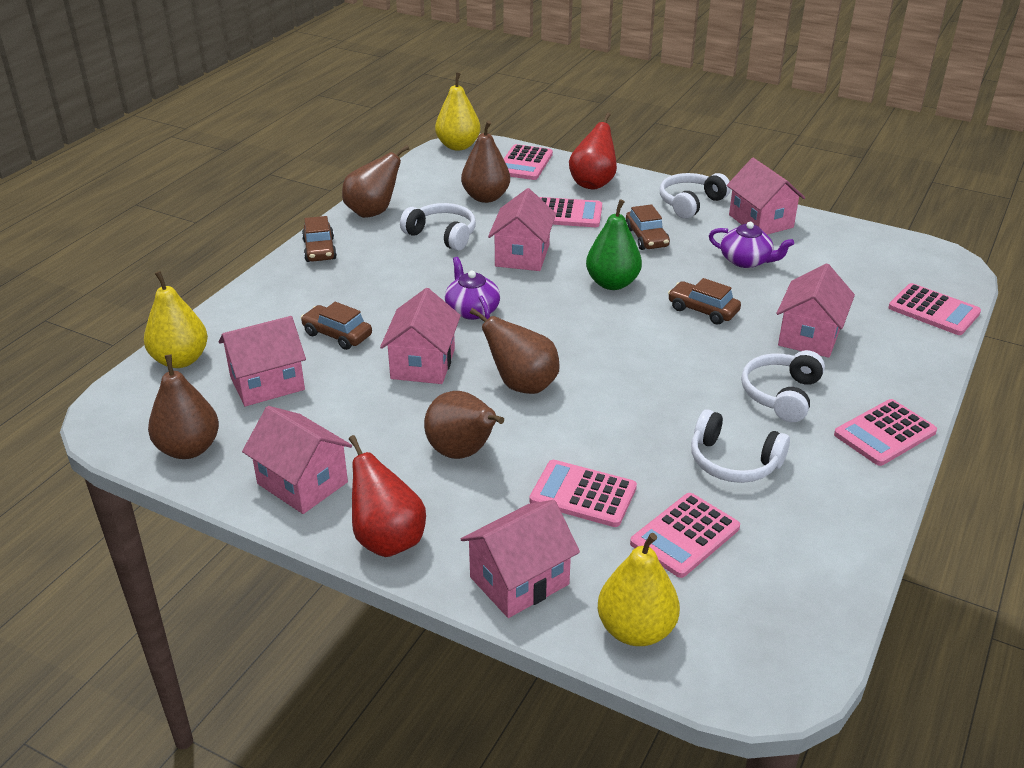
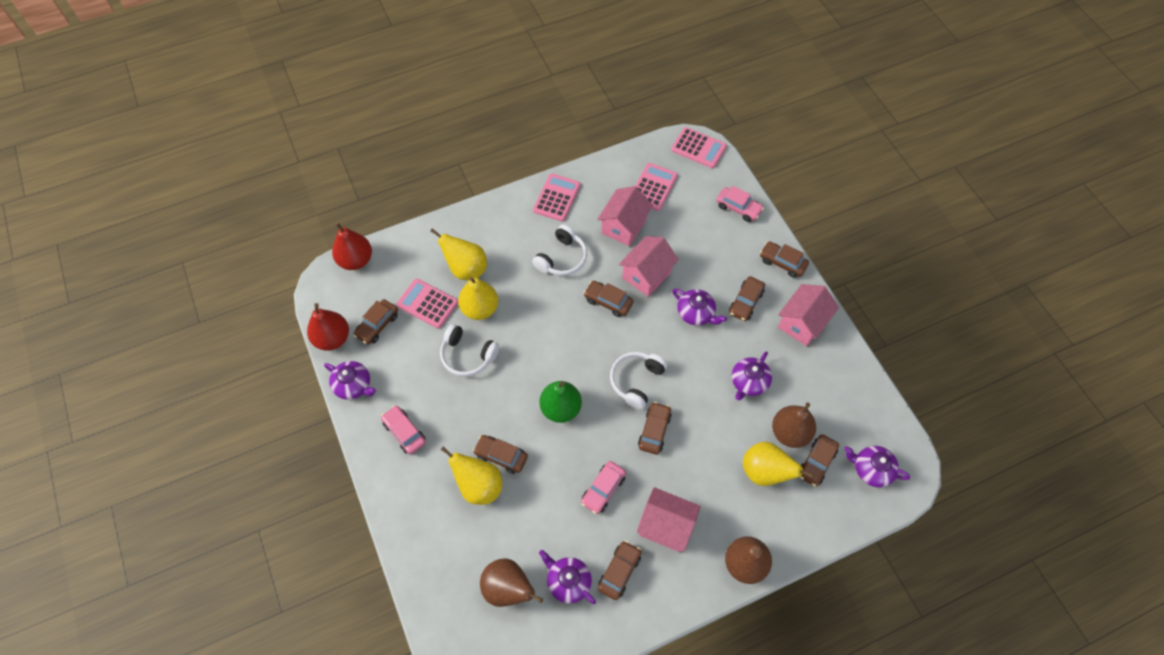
brown car: [301,302,372,350] [302,216,337,262] [626,204,670,250] [668,278,741,325] = 4 -> [353,299,398,344] [473,435,528,474] [584,281,633,317] [598,540,641,600] [638,402,672,454] [729,276,765,321] [760,241,809,278] [799,434,839,487] = 8
brown pear: [148,354,219,459] [342,145,409,218] [424,391,504,459] [461,121,510,203] [470,308,560,394] = 5 -> [480,558,543,607] [725,536,772,584] [772,402,816,448] = 3
pink calculator: [504,144,553,180] [529,460,637,527] [539,197,602,227] [630,493,740,578] [834,399,937,466] [888,283,981,335] = 6 -> [397,279,458,329] [533,174,581,222] [635,163,678,211] [671,127,727,168] = 4
pink car: none = 0 -> [381,405,426,455] [581,461,626,514] [716,186,764,222] = 3
pink house: [219,316,306,406] [242,406,352,514] [380,288,461,384] [461,500,580,618] [488,188,556,271] [727,158,805,235] [776,263,855,358] = 7 -> [597,186,653,246] [619,236,679,297] [637,487,701,552] [778,284,839,346] = 4
purple teapot: [445,257,500,321] [709,222,794,268] = 2 -> [324,361,376,400] [539,550,596,604] [672,289,727,326] [732,351,772,400] [844,446,910,487] = 5
white headphones: [400,203,476,251] [660,173,731,219] [691,409,790,483] [741,350,825,422] = 4 -> [440,324,500,377] [532,225,587,276] [610,352,667,409] = 3
yellow pear: [144,271,208,368] [435,72,481,150] [598,533,680,646] = 3 -> [430,228,487,280] [440,446,502,505] [458,277,498,320] [743,442,814,486] = 4

